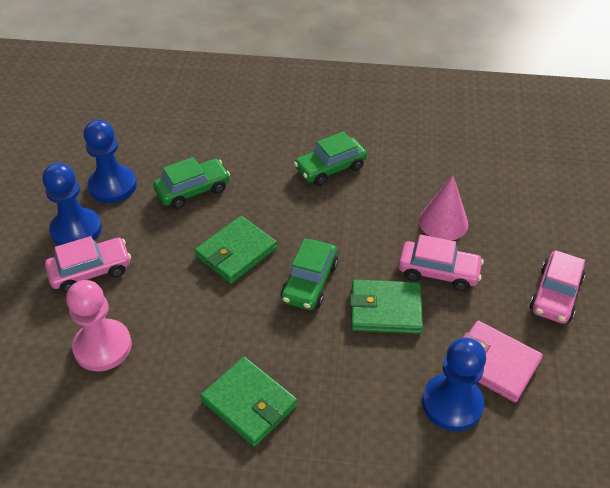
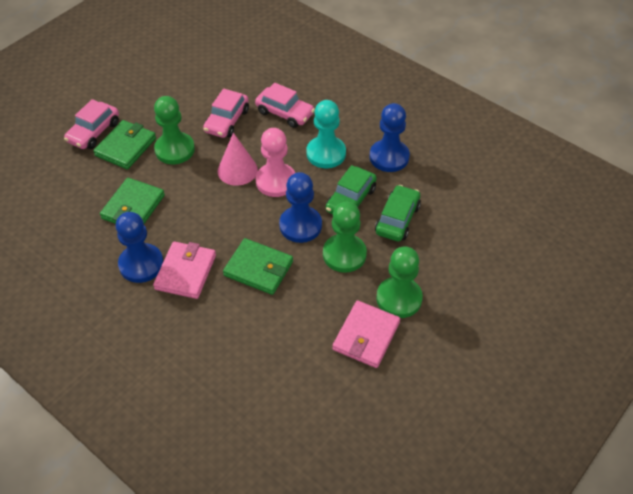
green car: [153,157,230,209] [281,239,338,310] [294,131,367,186] = 3 -> [326,165,377,214] [375,185,421,241] = 2
green pawn: none = 0 -> [154,96,195,164] [323,202,367,273] [376,246,423,318] = 3
pink wallet: [462,321,543,402] = 1 -> [153,241,216,299] [332,300,400,368] = 2
turquoise pawn: none = 0 -> [306,100,346,168] = 1

